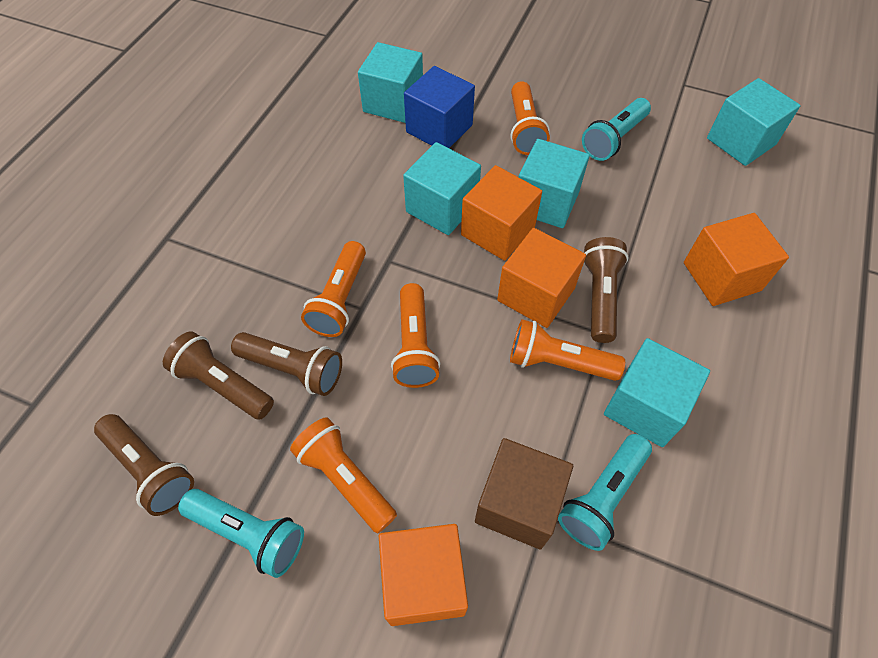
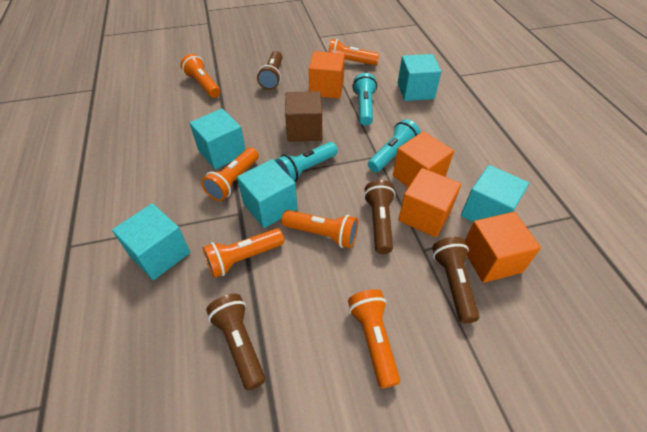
blue cube: [404,66,475,148] = 1 -> none = 0
orange flashlight: [290,417,397,533] [301,241,366,337] [391,283,440,388] [510,319,625,381] [511,81,550,155] = 5 -> [180,54,220,98] [201,147,259,201] [203,228,284,278] [281,210,358,248] [328,39,379,65] [348,289,400,388] = 6

